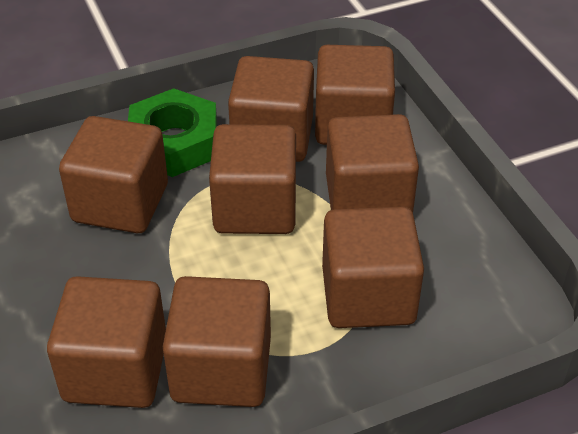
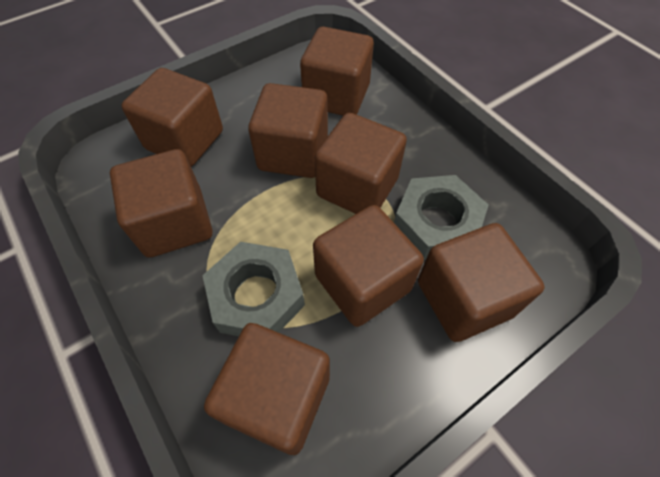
green nut: [128,88,217,177] = 1 -> none = 0
grey nut: none = 0 -> [202,242,305,336] [394,175,489,260] = 2

